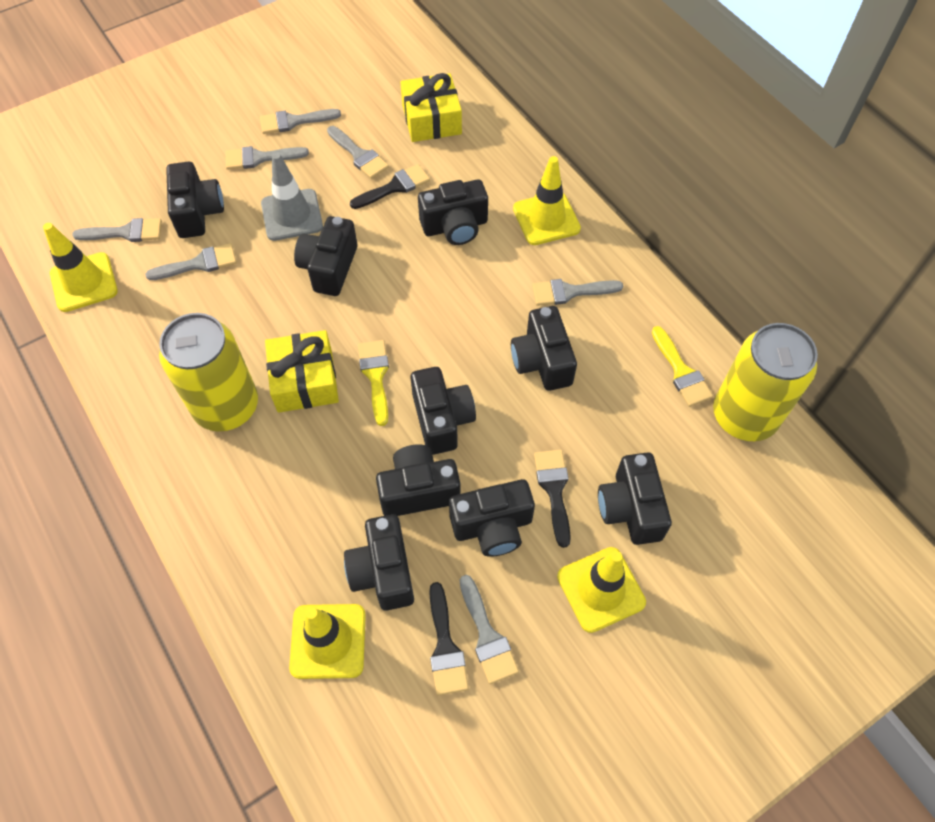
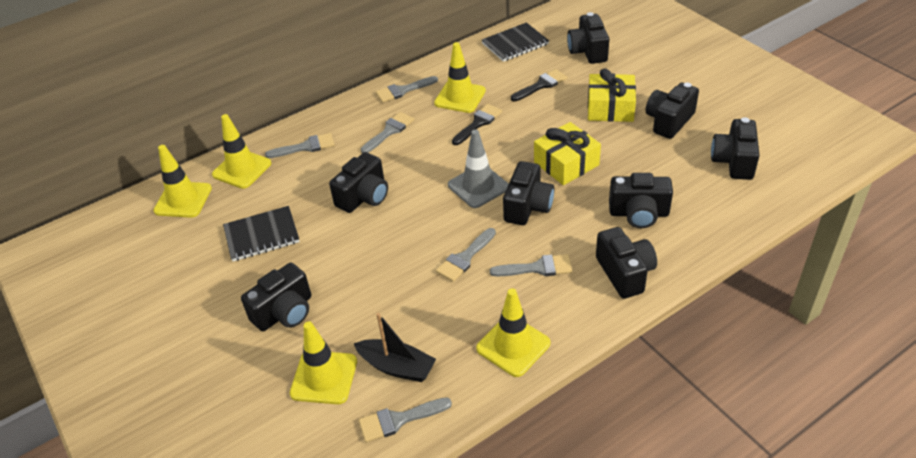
black boat: none = 0 -> [354,313,436,382] = 1
black brush: [350,164,430,209] [429,582,469,695] [534,450,571,548] = 3 -> [452,104,502,145] [511,69,567,101] = 2
black camera: [166,161,224,238] [294,216,357,296] [344,514,414,610] [376,444,461,516] [410,367,476,455] [418,179,488,245] [449,479,535,557] [511,306,577,391] [598,452,672,545] = 9 -> [241,262,311,331] [329,152,388,213] [503,161,554,225] [567,12,609,64] [596,227,657,299] [609,173,673,228] [646,83,699,139] [711,117,760,180] = 8
black notebook: none = 0 -> [223,206,300,261] [482,22,549,62] = 2
grey brush: [72,218,162,242] [146,243,237,280] [225,146,309,170] [260,109,341,134] [327,126,389,179] [460,575,519,684] [532,279,623,306] = 7 -> [265,133,334,158] [359,398,452,442] [361,112,414,153] [376,76,438,103] [436,228,496,282] [490,254,572,276] = 6
yellow brush: [358,340,389,426] [652,326,713,407] = 2 -> none = 0
yellow can: [159,313,258,431] [713,323,818,441] = 2 -> none = 0
yellow traffic cone: [43,223,118,312] [289,604,366,679] [513,156,581,245] [557,547,646,633] = 4 -> [153,145,212,218] [212,114,271,189] [290,321,357,404] [434,42,486,113] [476,288,550,377] = 5

